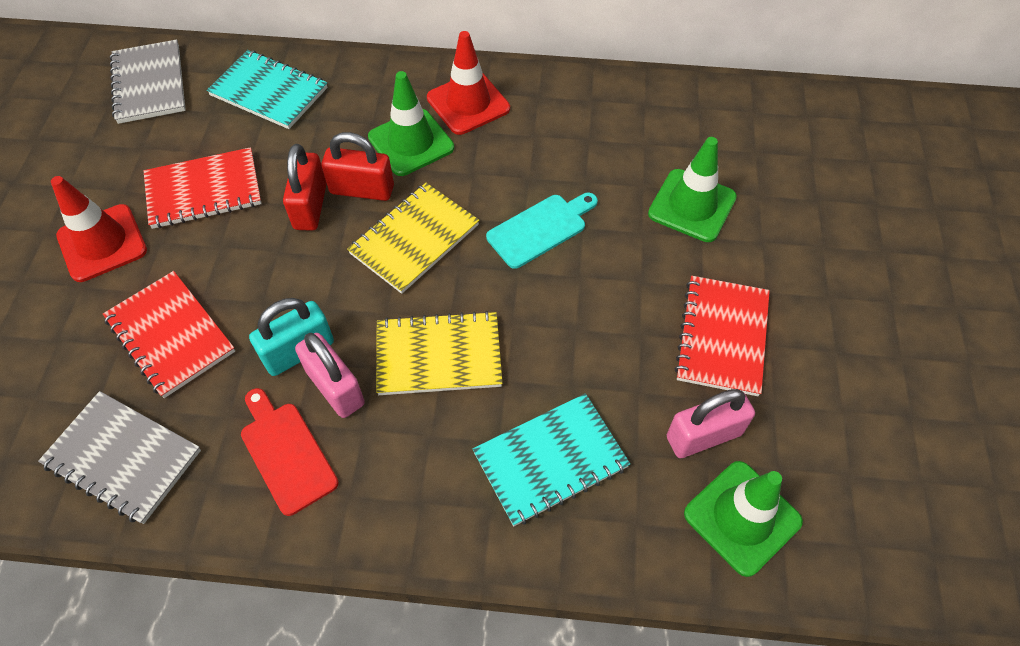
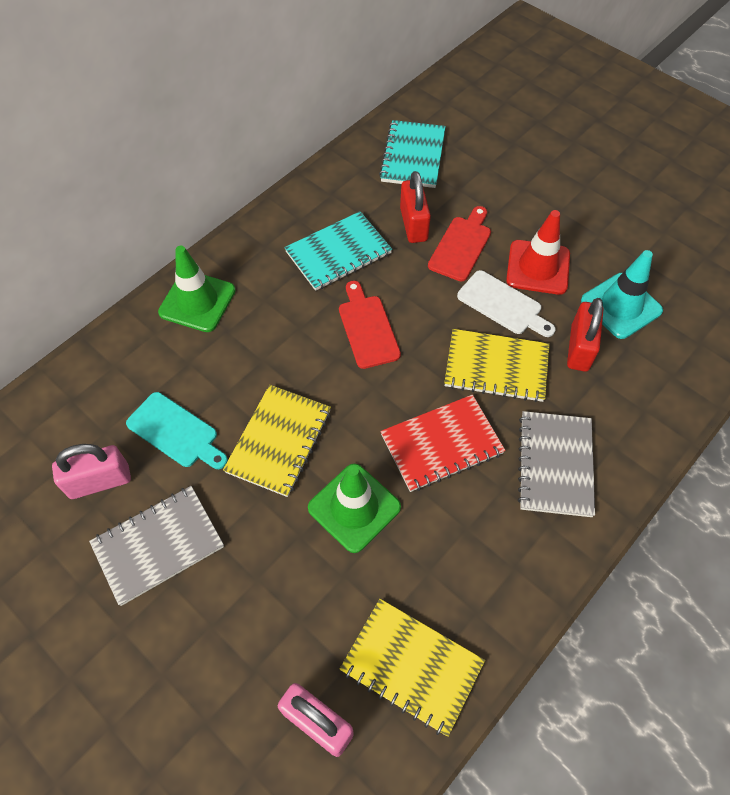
green traffic cone: [368,71,454,176] [648,137,737,242] [684,461,803,577] = 3 -> [158,246,236,332] [308,464,401,553] = 2
red cutting board: [241,388,338,516] = 1 -> [339,281,401,369] [428,206,491,282] = 2
red notebook: [103,271,235,398] [144,147,262,229] [674,276,770,396] = 3 -> [381,395,505,492] = 1
red traffic cone: [51,176,147,282] [427,31,510,135] = 2 -> [506,210,570,295] = 1
turquoise padlock: [249,298,334,376] = 1 -> none = 0
turquoise traffic cone: none = 0 -> [581,250,663,339] = 1
white cutting board: none = 0 -> [457,270,556,337] = 1
yellow notebook: [347,183,479,294] [376,311,503,395] = 2 -> [223,385,331,497] [340,599,485,737] [444,329,550,402] = 3

